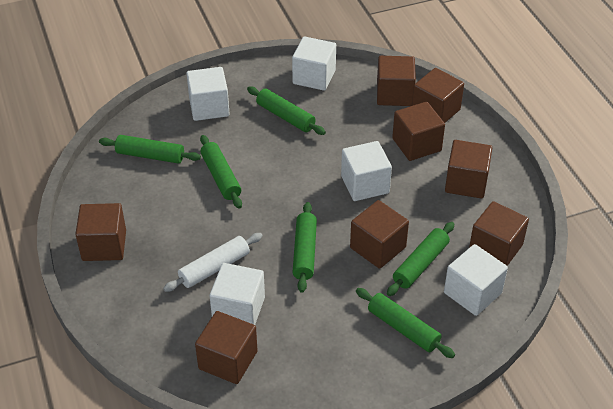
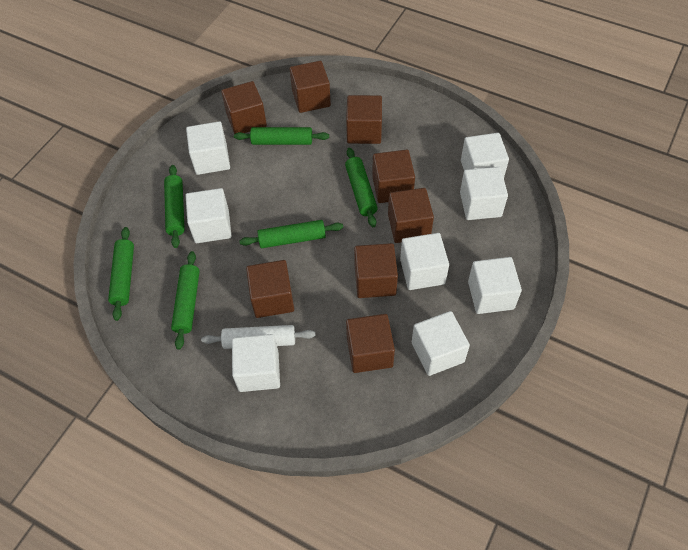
white cube: [186,67,230,121] [210,263,265,325] [292,36,336,91] [341,141,392,201] [444,244,508,316] = 5 -> [186,121,230,175] [186,188,232,243] [232,334,280,392] [400,233,449,290] [412,311,470,376] [460,167,508,220] [461,133,509,178] [468,257,522,314] = 8

